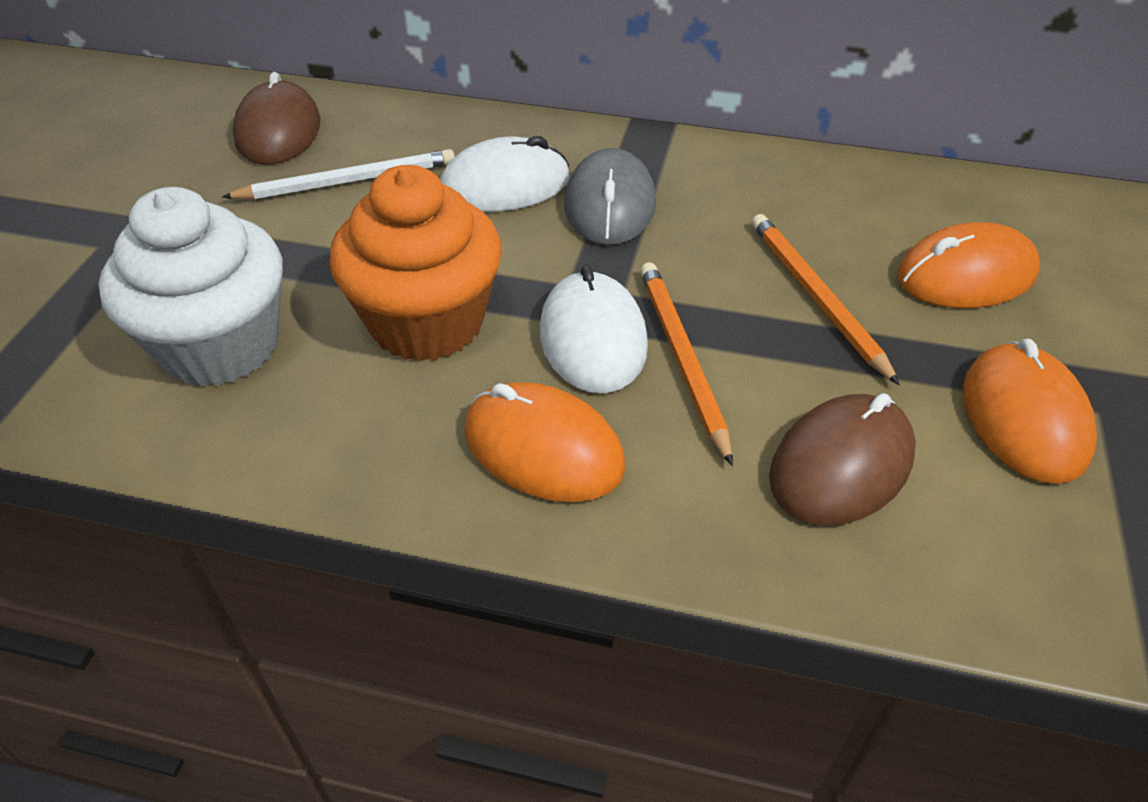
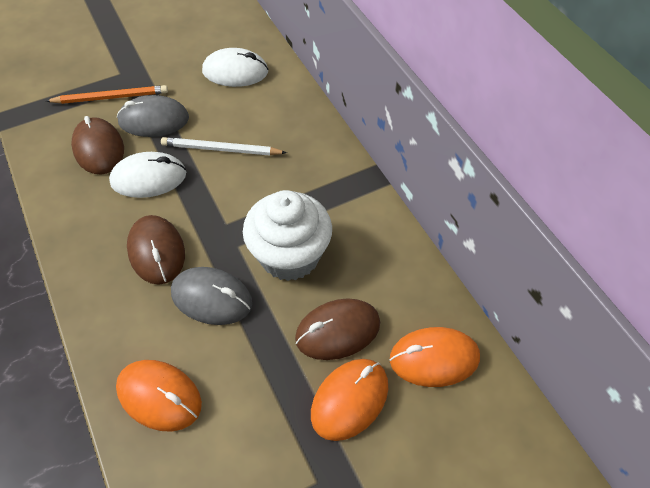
brown mouse: [232,72,321,165] [769,393,916,526] = 2 -> [71,116,124,175] [127,215,185,285] [295,298,380,360] = 3
grey mouse: [564,148,656,245] = 1 -> [117,95,189,137] [171,267,252,325] = 2
orange cupcake: [329,165,502,362] = 1 -> none = 0
orange pencil: [640,262,733,466] [752,214,900,385] = 2 -> [46,85,168,104] = 1

